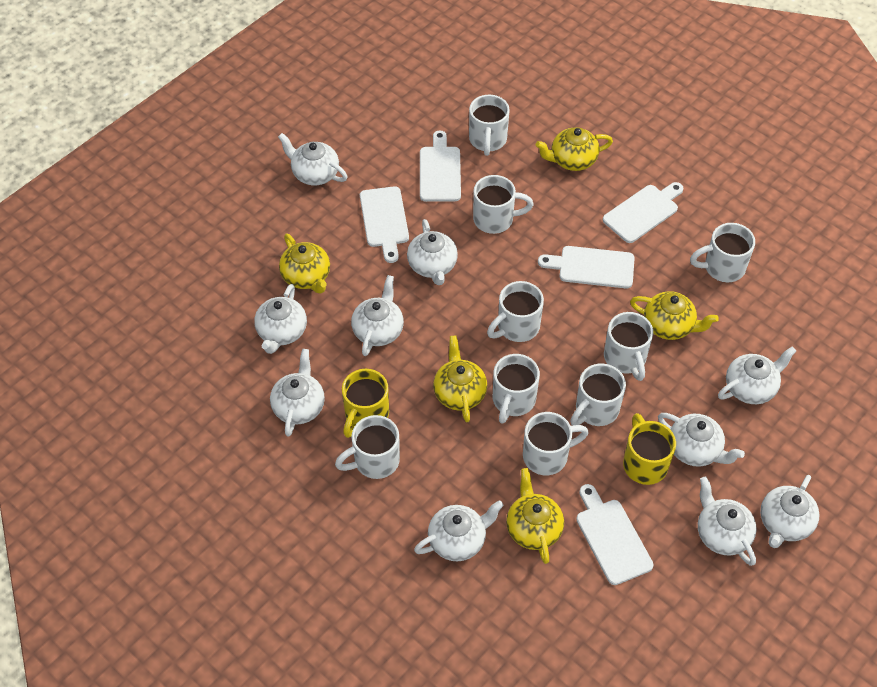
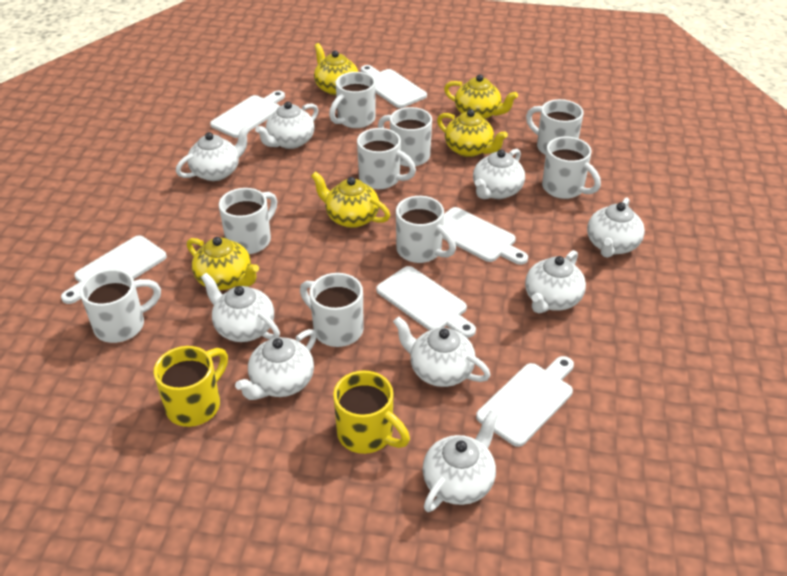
white cutting board: [360,186,409,263] [420,130,461,202] [538,246,635,288] [576,484,654,585] [603,182,684,243] = 5 -> [61,236,167,304] [210,91,285,138] [361,65,427,108] [376,266,476,338] [442,207,528,265] [476,356,574,447] = 6
white teapot: [254,284,307,354] [270,349,325,437] [278,133,347,185] [351,275,404,356] [407,219,458,285] [414,500,504,561] [658,413,745,467] [698,477,757,566] [718,347,796,404] [760,475,820,548] = 10 -> [176,126,250,181] [201,273,280,342] [235,329,317,400] [255,101,318,149] [393,316,491,387] [423,410,498,512] [473,149,525,199] [525,250,586,313] [587,197,645,258] = 9

